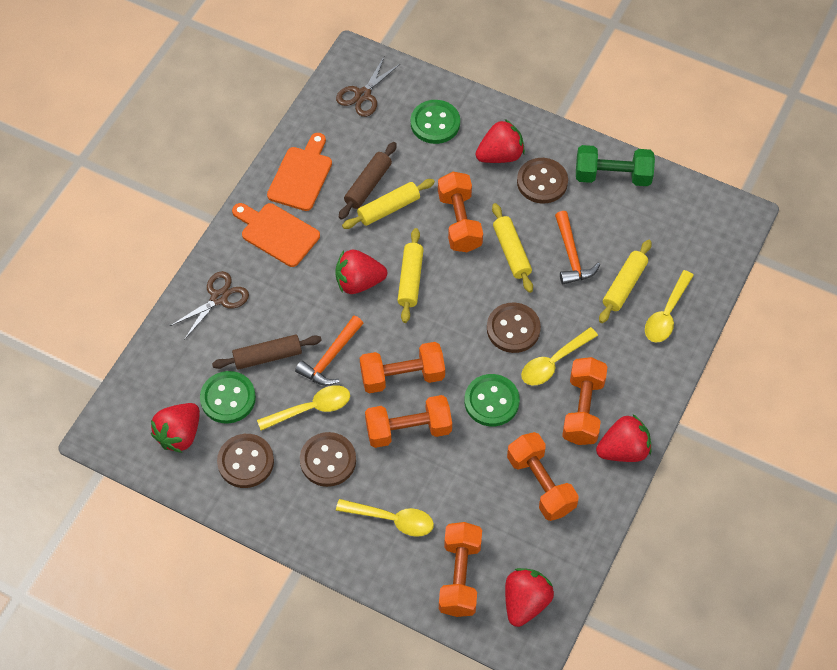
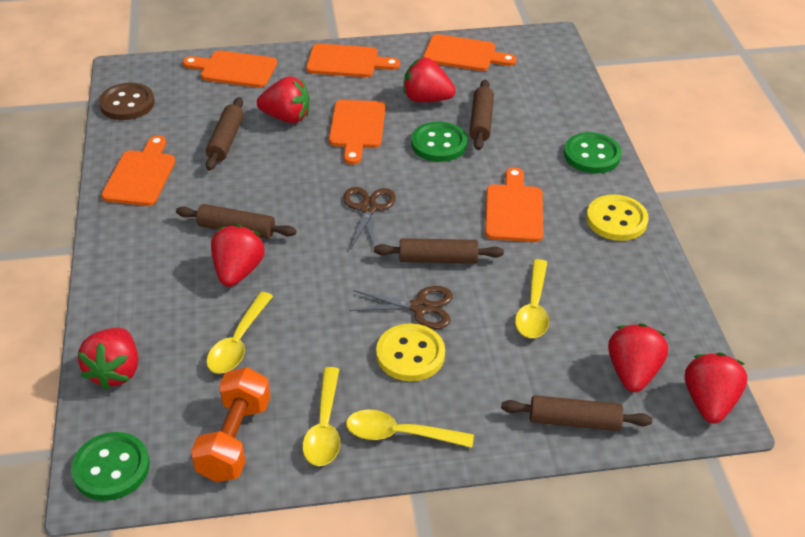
brown button: [217,434,274,488] [300,432,356,487] [487,303,541,353] [517,158,568,204] = 4 -> [99,83,155,120] = 1
brown rolling pin: [212,334,322,370] [339,142,397,220] = 2 -> [176,204,296,239] [206,97,244,170] [374,238,504,263] [469,80,494,150] [501,395,652,431] = 5
green dumbbell: [576,145,655,186] = 1 -> none = 0
orange cutting board: [232,203,320,267] [267,133,332,211] = 2 -> [101,135,175,206] [183,50,277,88] [306,43,400,77] [329,100,385,164] [423,34,517,71] [485,167,543,242] = 6
orange dumbbell: [360,342,445,393] [365,395,452,448] [438,172,483,252] [439,522,482,617] [507,432,579,521] [562,357,608,445] = 6 -> [191,367,271,482] = 1
orange hammer: [295,316,363,386] [555,211,601,284] = 2 -> none = 0
red strawberry: [151,403,200,453] [335,250,387,294] [475,119,525,163] [505,568,554,627] [596,414,651,462] = 5 -> [77,328,138,390] [211,224,265,287] [257,76,310,123] [403,58,456,102] [608,323,668,392] [685,353,747,423] = 6
yellow button: none = 0 -> [376,323,445,381] [587,195,649,241] = 2
yellow rolling pin: [342,179,435,229] [397,228,424,323] [492,203,533,293] [599,240,652,323] = 4 -> none = 0

